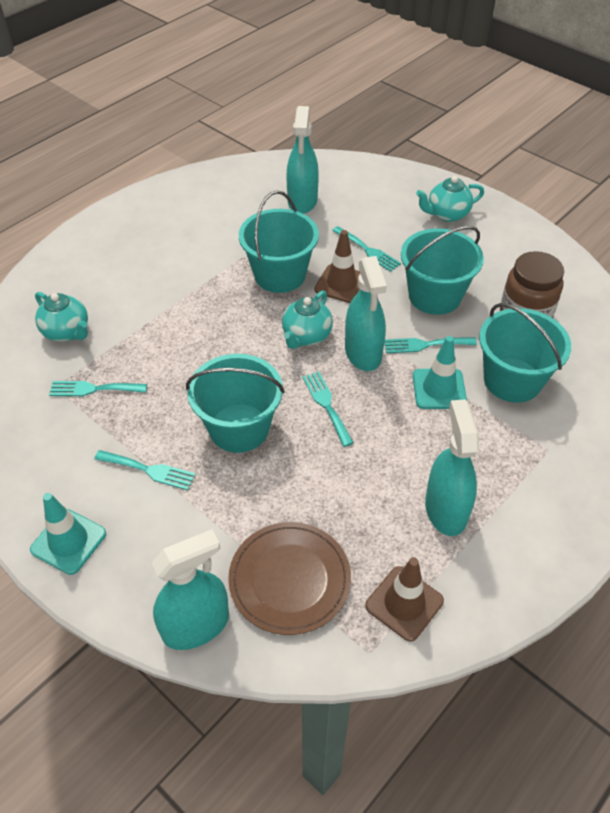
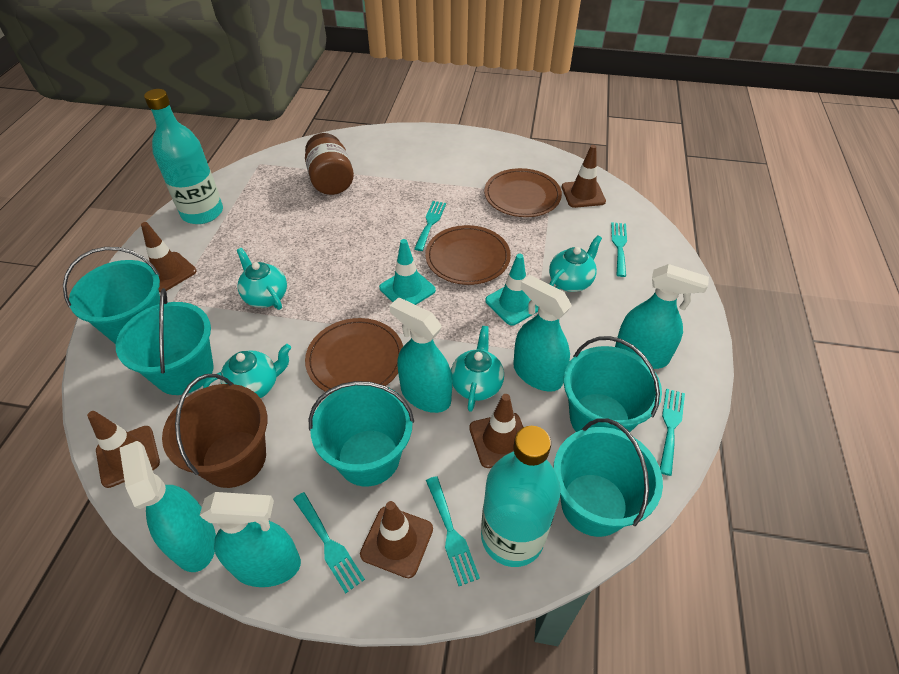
brown bucket: none = 0 -> [162,374,267,488] = 1
brown plate: [228,522,351,635] = 1 -> [305,318,403,394] [425,225,511,285] [484,168,562,217] = 3
brown traffic cone: [314,230,360,303] [365,557,444,642] = 2 -> [87,411,160,488] [141,222,197,292] [360,501,433,578] [469,394,523,468] [562,145,606,208] = 5
turquoise bottle: none = 0 -> [144,89,223,224] [481,426,561,567] = 2
turquoise bucket: [186,354,285,453] [239,190,319,293] [401,226,484,315] [479,303,571,403] = 4 -> [63,247,160,344] [116,288,214,395] [308,381,414,486] [554,418,663,537] [564,336,662,432] = 5
turquoise spray bottle: [151,529,229,650] [287,106,319,214] [345,256,387,371] [425,399,479,536] = 4 -> [120,441,216,572] [200,492,301,587] [389,297,453,413] [513,275,572,392] [615,264,709,369] = 5
turquoise teapot: [35,292,88,342] [282,290,333,349] [416,176,484,222] = 3 -> [203,344,291,398] [237,248,287,310] [451,326,504,412] [549,235,602,292] = 4

